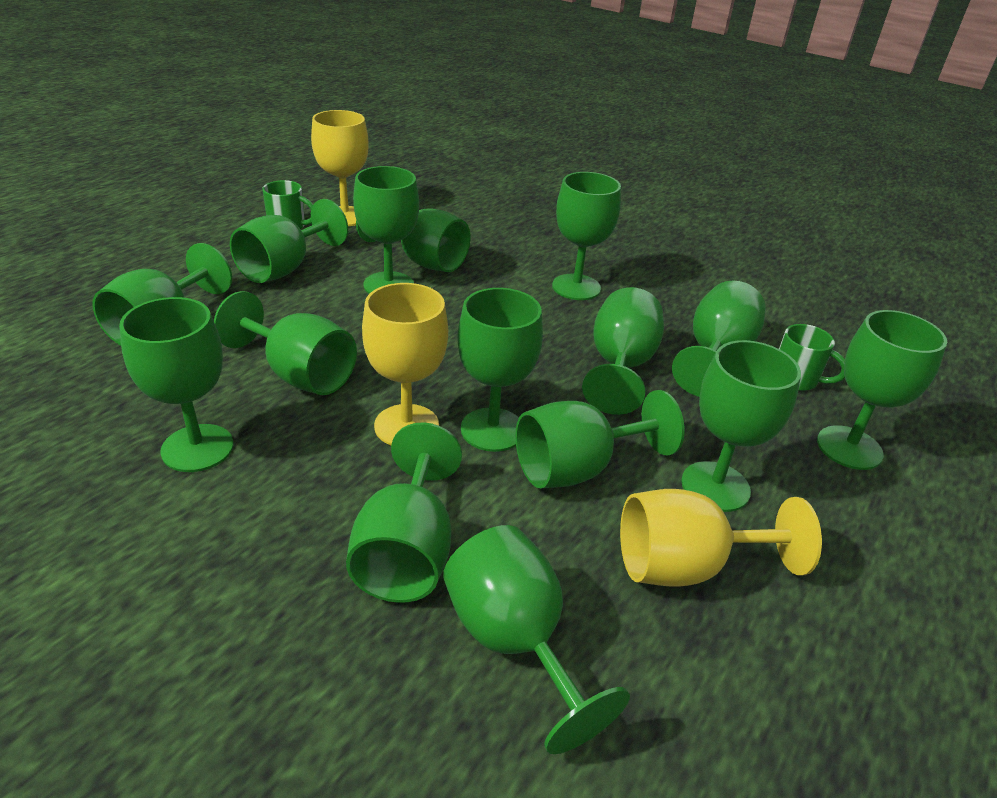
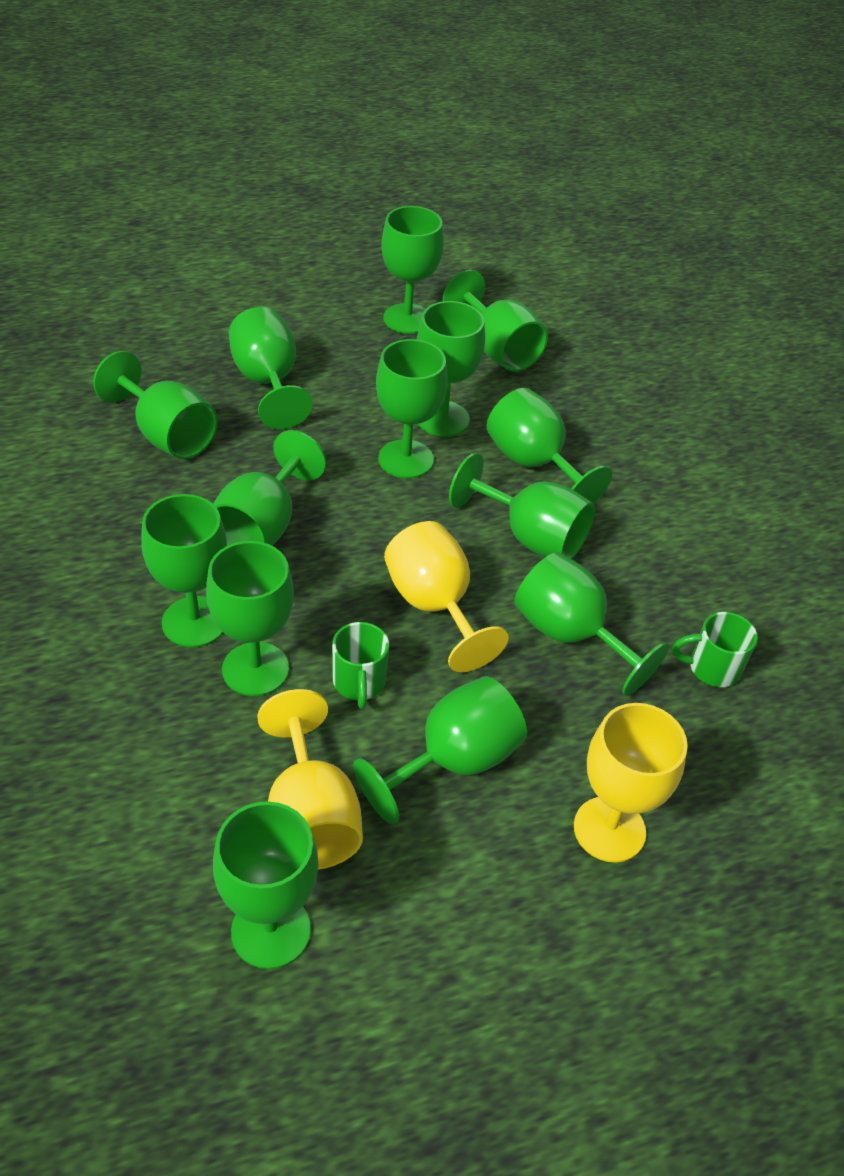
green goblet: [92,243,232,345] [119,297,234,472] [214,291,357,395] [230,199,348,283] [346,422,462,603] [353,166,419,294] [356,208,470,272] [443,525,630,754] [457,288,543,452] [515,390,685,488] [552,172,621,300] [582,287,664,415] [672,281,766,397] [681,340,801,512] [817,310,947,470] = 15 -> [93,351,218,459] [141,494,227,647] [206,541,294,696] [213,430,326,546] [213,801,318,969] [229,307,313,429] [353,676,527,824] [376,339,448,478] [381,206,444,334] [417,301,485,437] [443,270,548,372] [449,453,595,559] [486,388,612,503] [514,552,669,696] = 14

